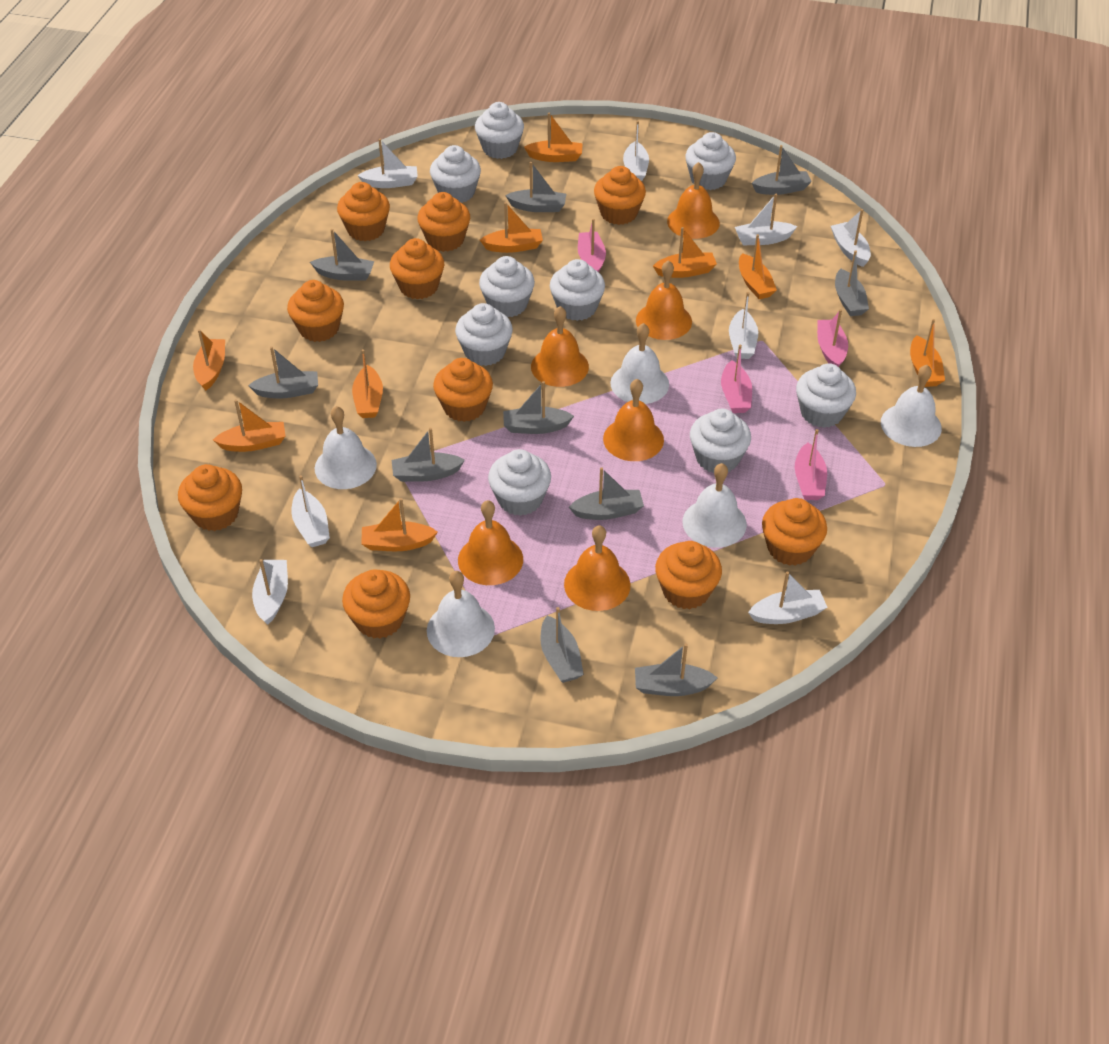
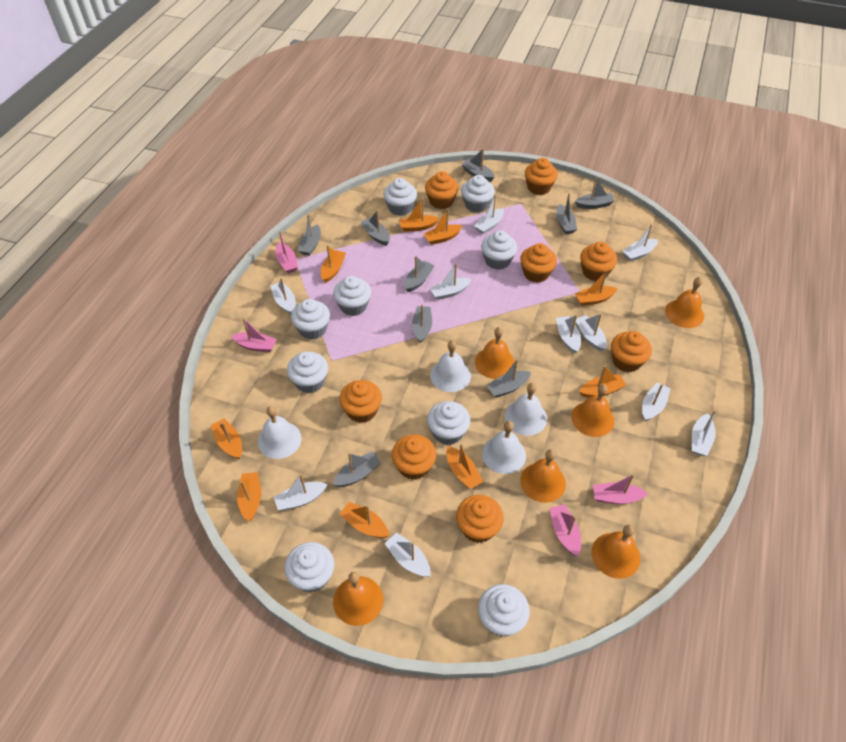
grey boat: [248,347,318,399] [310,229,374,281] [392,428,465,482] [503,381,574,434] [505,162,566,212] [540,607,584,683] [569,467,644,520] [635,643,718,696] [752,145,812,195] [835,250,869,316] = 10 -> [298,214,321,256] [333,451,381,487] [361,210,390,246] [404,256,435,292] [412,304,432,343] [461,148,495,182] [487,359,531,398] [556,193,577,234] [575,177,615,209] = 9
orange cupcake: [178,464,242,531] [287,280,344,342] [337,182,390,241] [342,569,410,639] [390,238,444,299] [417,192,470,252] [433,358,493,422] [594,166,646,225] [655,541,722,609] [762,498,827,566] = 10 -> [339,380,382,423] [392,434,436,480] [425,171,458,209] [456,495,504,543] [520,243,557,283] [525,158,558,195] [580,242,617,281] [611,331,652,372] = 8
white bell: [314,406,377,489] [427,571,495,657] [610,323,669,404] [683,463,747,548] [881,365,942,447] = 5 -> [258,406,302,459] [430,340,471,392] [482,421,526,474] [505,383,547,436] = 4
white boat: [252,559,288,625] [292,475,330,547] [357,139,418,188] [623,121,649,181] [729,292,758,359] [735,194,797,245] [748,571,828,624] [831,209,871,267] = 8 -> [271,278,296,314] [274,474,327,511] [384,532,431,577] [430,263,472,300] [474,195,504,234] [556,315,581,354] [576,313,607,352] [623,224,658,262] [642,382,671,421] [692,410,716,456] = 10

